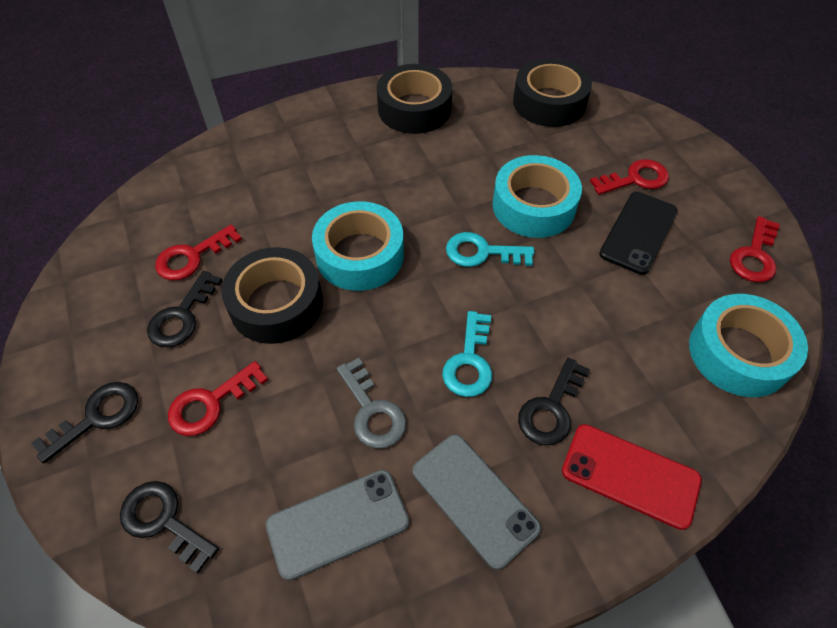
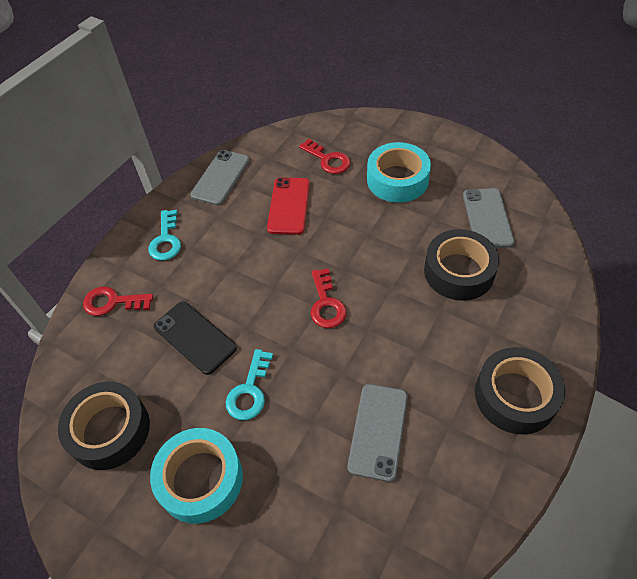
black key: [31,382,138,463] [120,481,219,574] [147,271,222,347] [518,358,590,445] = 4 -> none = 0
grey key: [337,358,406,449] = 1 -> none = 0
grey phone: [266,470,409,581] [412,434,541,570] = 2 -> [191,150,250,205] [348,384,408,482] [463,188,515,248] = 3
red key: [155,225,242,280] [168,361,268,436] [590,159,669,195] [730,216,780,282] = 4 -> [83,286,153,316] [299,139,351,174] [311,268,347,328] = 3
turquoise tape: [312,201,404,291] [492,155,582,238] [689,294,808,397] = 3 -> [150,428,243,524] [367,142,431,203] = 2

